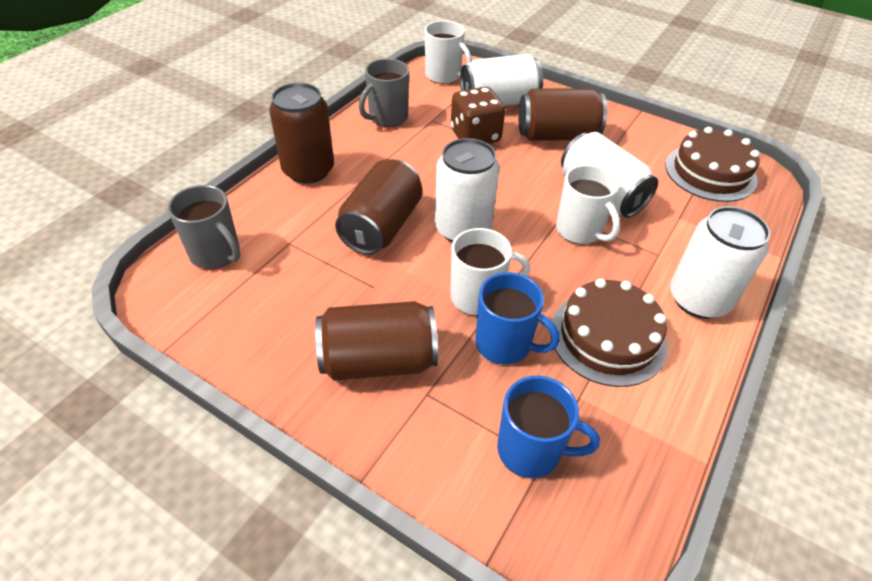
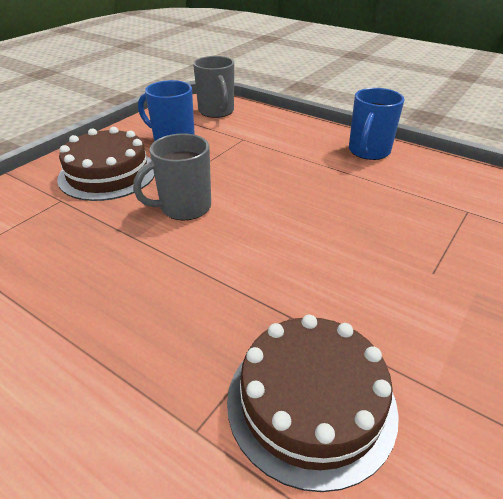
brown can: [269,83,334,184] [315,301,438,381] [335,159,423,255] [518,88,607,141] = 4 -> none = 0
brown dice: [451,87,505,144] = 1 -> none = 0
white can: [435,138,500,243] [460,54,543,106] [561,132,658,218] [670,206,770,319] = 4 -> none = 0
white mug: [425,20,472,84] [450,228,530,315] [556,164,620,244] = 3 -> none = 0

